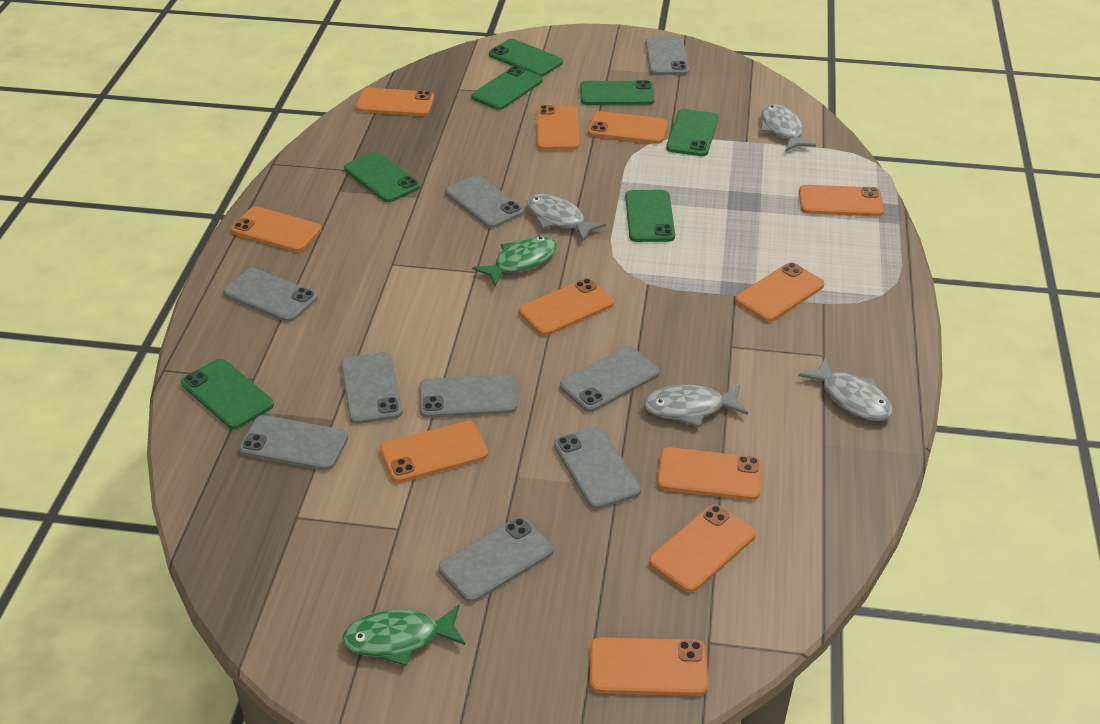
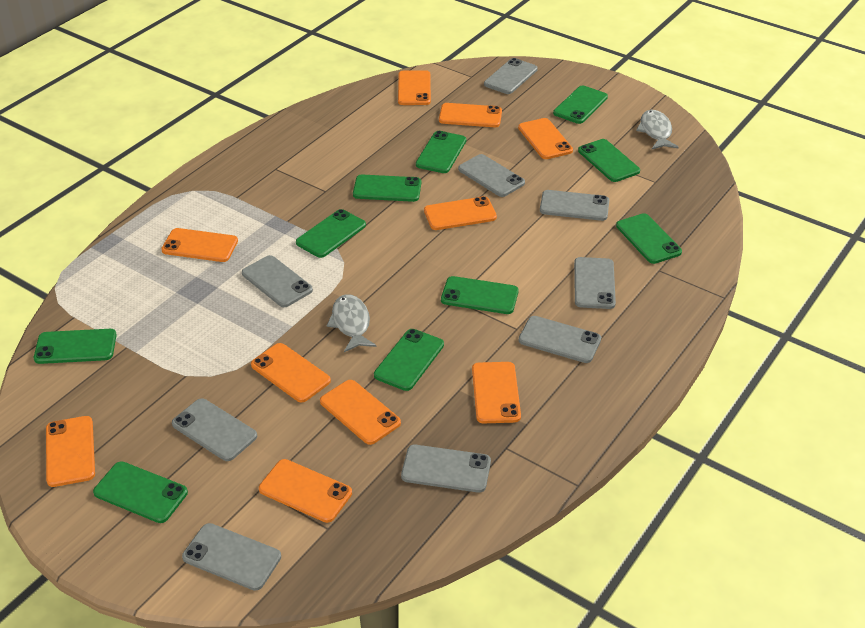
green fish: [342,605,465,666] [472,236,557,287] = 2 -> none = 0
green phone: [181,358,274,429] [344,152,420,202] [471,66,543,110] [489,39,563,76] [580,80,655,105] [625,190,675,242] [666,109,718,156] = 7 -> [34,329,117,364] [93,461,188,523] [296,209,366,258] [353,175,421,202] [374,329,444,391] [416,131,466,173] [441,276,519,314] [553,86,608,124] [578,139,640,182] [616,213,682,264] = 10
grey fish: [526,194,606,241] [644,385,748,427] [760,104,816,151] [798,357,893,421] = 4 -> [326,294,377,352] [636,110,678,149] = 2
orange phone: [231,206,322,252] [356,88,434,116] [380,421,488,483] [519,278,614,336] [537,105,579,150] [588,111,668,144] [590,637,708,696] [649,504,756,592] [657,447,762,500] [735,262,824,322] [799,185,884,216] = 11 -> [46,416,95,487] [161,228,238,262] [251,343,331,402] [259,459,352,523] [320,380,401,445] [398,70,431,105] [424,196,497,230] [439,103,502,127] [472,362,521,423] [518,118,573,159] = 10

